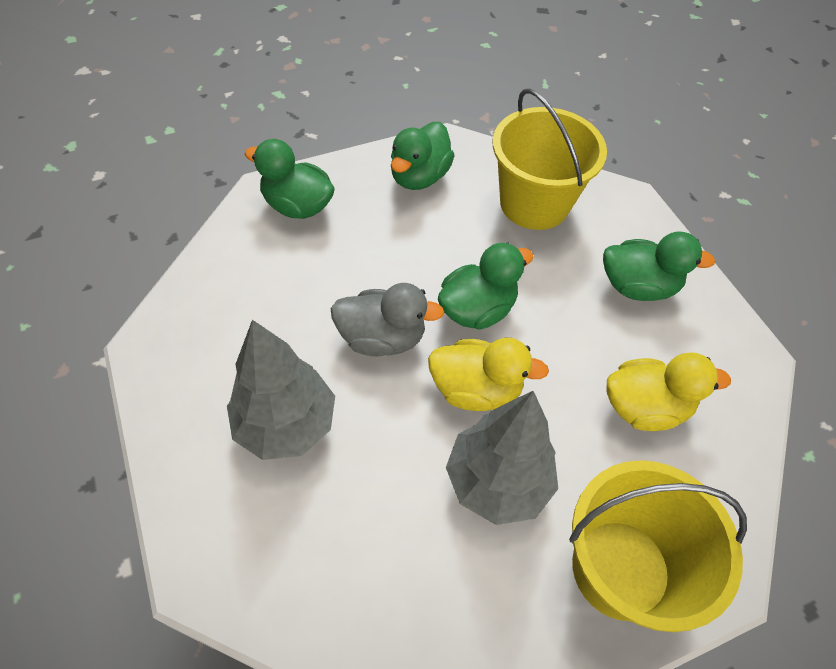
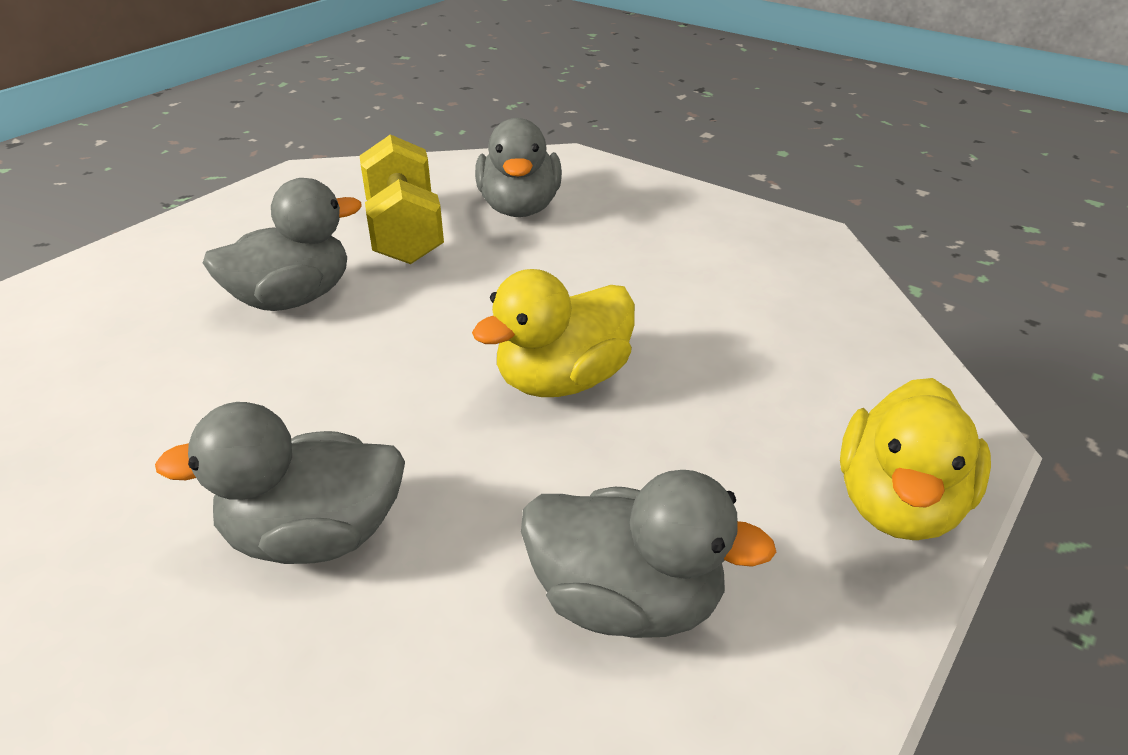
green duck: [245,139,335,219] [391,122,455,190] [438,243,534,330] [603,232,715,301] = 4 -> none = 0
grey duck: [331,283,444,356] = 1 -> [155,402,405,564] [203,178,362,311] [475,118,562,217] [521,470,776,638] = 4
grey tree: [227,320,335,460] [446,391,558,525] = 2 -> none = 0
yellow bucket: [493,88,607,230] [569,460,747,632] = 2 -> none = 0
yellow dumbbell: none = 0 -> [360,134,444,264] = 1

